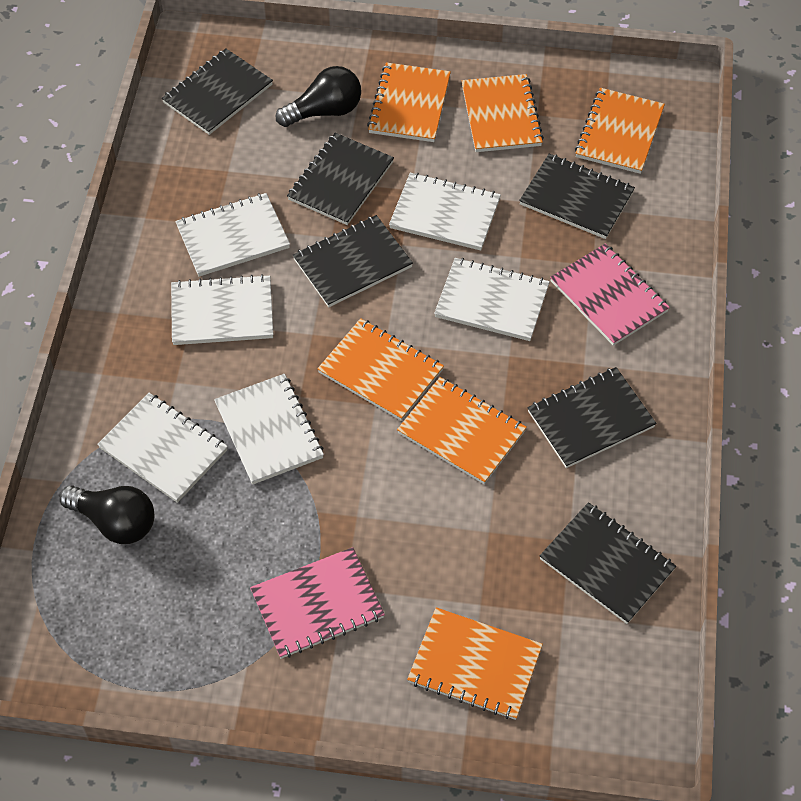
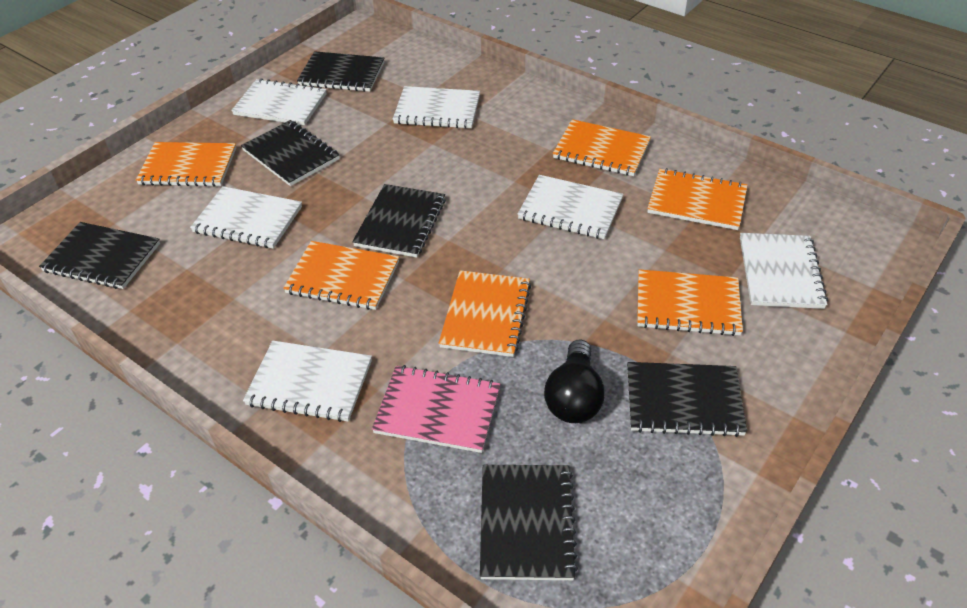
black light bulb: [60,485,154,544] [276,66,361,127] = 2 -> [544,340,605,423] = 1
pink notebook: [250,547,385,659] [550,243,670,346] = 2 -> [372,365,500,453] = 1

